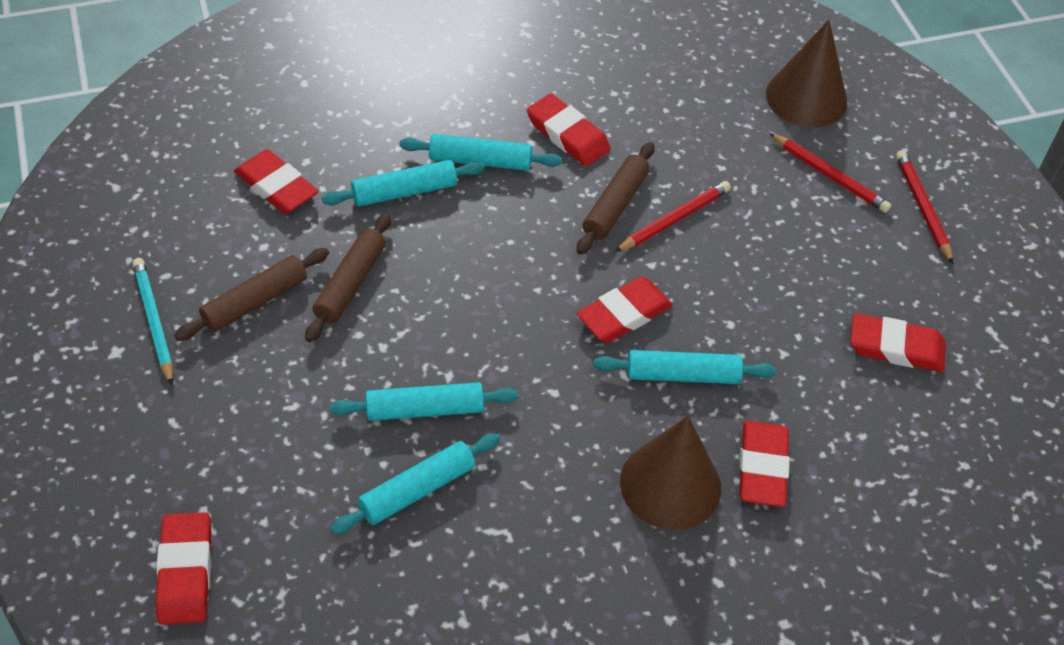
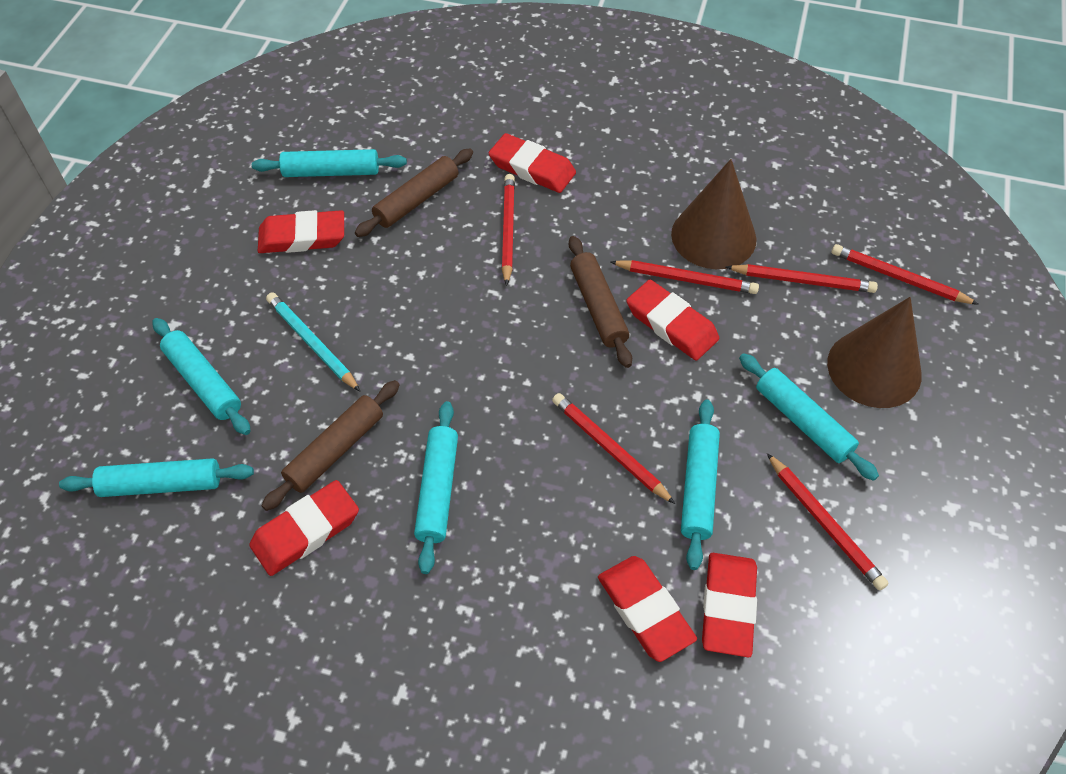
red pencil: [614,181,731,252] [769,133,891,213] [896,150,953,264] = 3 -> [502,174,515,286] [552,393,675,504] [610,260,759,294] [726,264,878,293] [767,453,888,590] [832,244,979,305] = 6
turquoise rolling pin: [322,160,485,207] [330,382,518,421] [330,433,500,534] [399,134,562,171] [594,350,776,384] = 5 -> [59,458,254,497] [153,318,251,435] [252,149,407,177] [414,401,458,574] [681,400,720,570] [739,353,879,481] = 6

